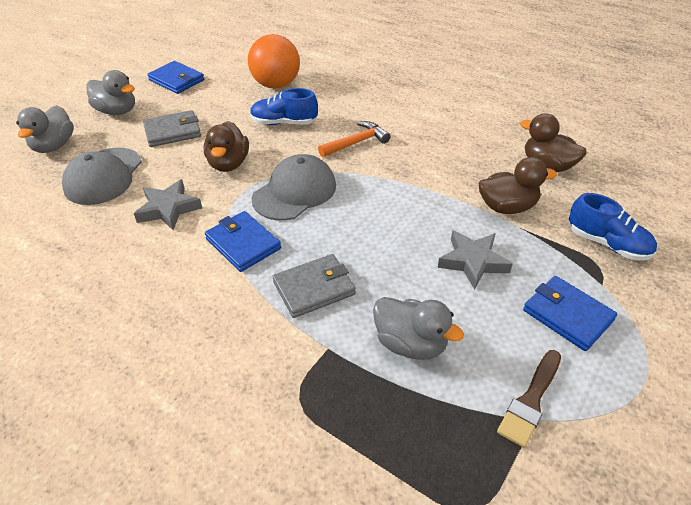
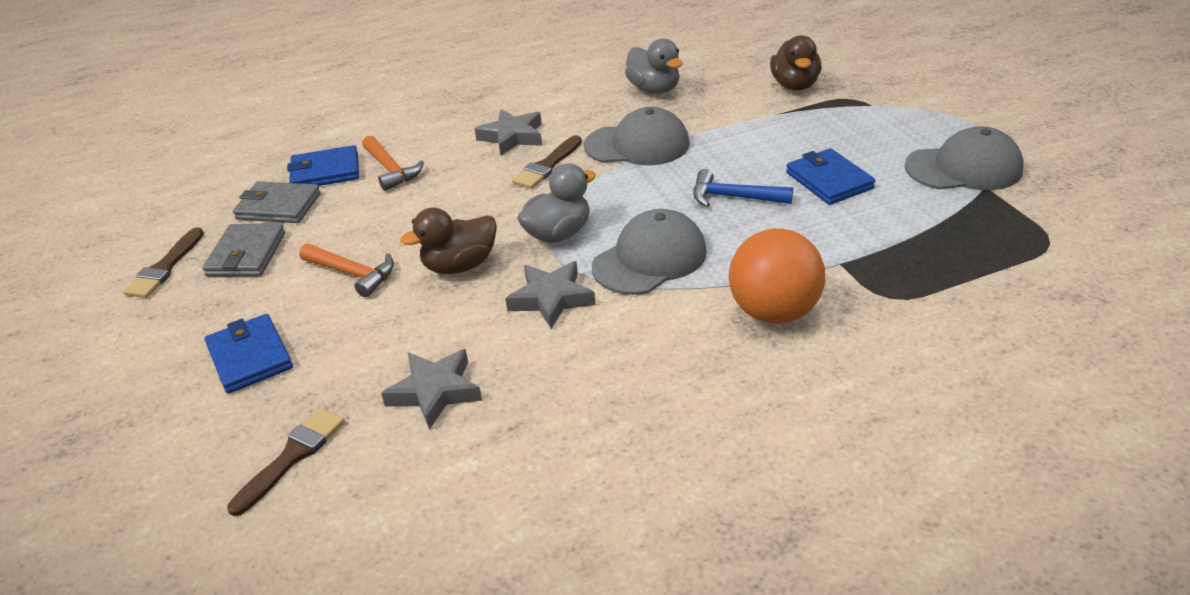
blue hammer: none = 0 -> [693,169,793,207] = 1
blue shoe: [250,88,318,125] [569,193,657,261] = 2 -> none = 0
brown brush: [497,350,561,448] = 1 -> [123,227,204,298] [227,408,345,516] [512,135,582,189] = 3
brown duck: [204,121,249,172] [479,157,557,214] [520,113,587,172] = 3 -> [401,207,497,274] [770,35,821,91] = 2
grey cap: [62,148,142,205] [252,154,336,221] = 2 -> [584,107,690,165] [592,209,707,295] [905,126,1024,190] = 3
grey duck: [16,105,74,153] [86,70,135,115] [373,297,464,360] = 3 -> [517,163,596,243] [625,38,683,94] = 2
grey star: [134,179,202,230] [438,230,513,290] = 2 -> [381,349,482,430] [475,109,542,156] [505,261,596,329] = 3
orange hammer: [318,121,390,157] = 1 -> [299,244,394,297] [362,136,424,191] = 2

